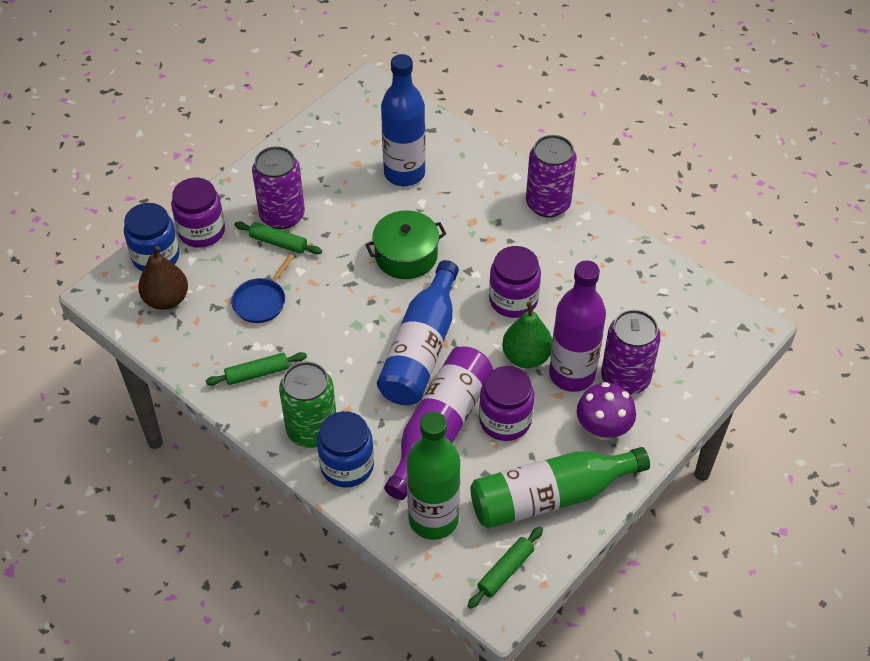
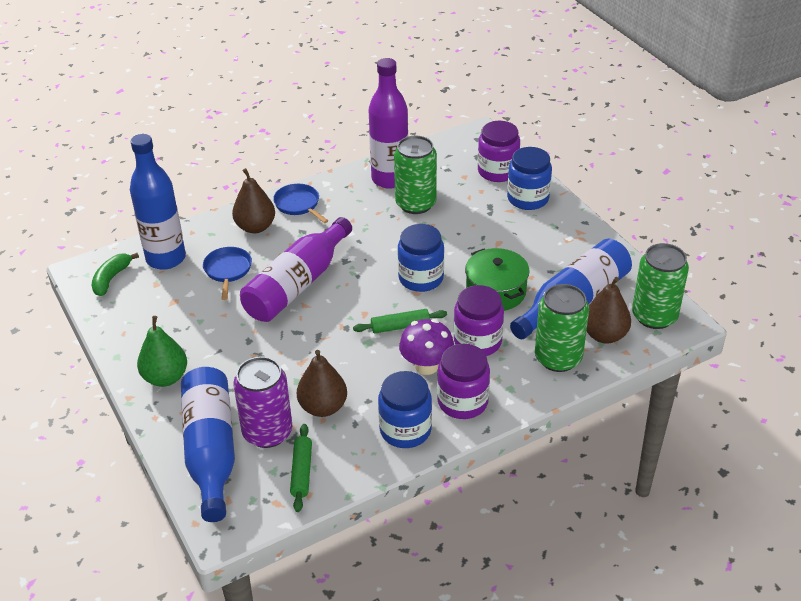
blue bottle: [377,260,459,405] [381,54,426,186] = 2 -> [130,134,186,270] [181,367,235,522] [510,239,632,339] = 3
blue jar: [124,203,179,272] [317,411,374,488] = 2 -> [378,371,432,448] [398,224,444,292] [507,147,552,210] = 3
blue pan: [231,254,295,323] = 1 -> [203,247,252,300] [273,184,328,223] = 2
brown pear: [138,246,188,310] = 1 -> [232,168,275,233] [297,350,347,417] [587,277,631,344] = 3
green banana: none = 0 -> [91,253,139,296] = 1
green bottle: [407,412,460,540] [470,447,650,529] = 2 -> none = 0
green can: [279,362,336,448] = 1 -> [394,136,437,214] [535,284,589,372] [632,243,689,329] = 3
green rolling pin: [206,352,307,386] [234,221,322,255] [468,527,543,609] = 3 -> [290,424,312,512] [353,309,447,333] = 2
purple can: [252,146,305,229] [526,135,577,218] [601,310,661,395] = 3 -> [233,356,292,448] = 1

